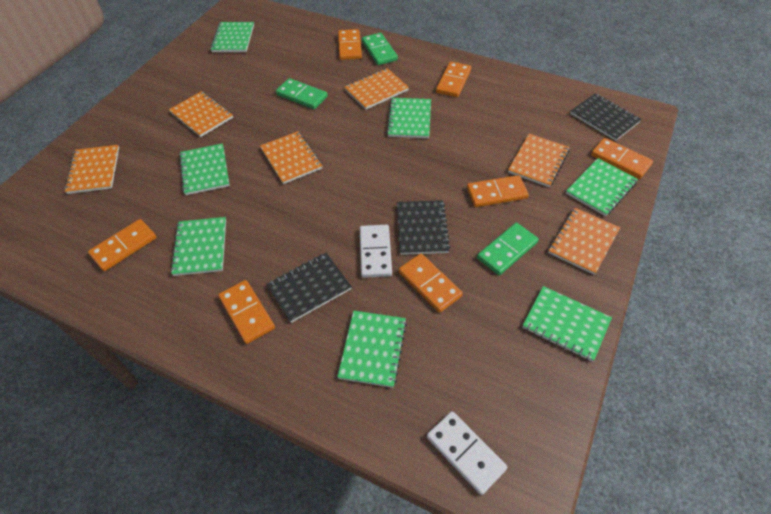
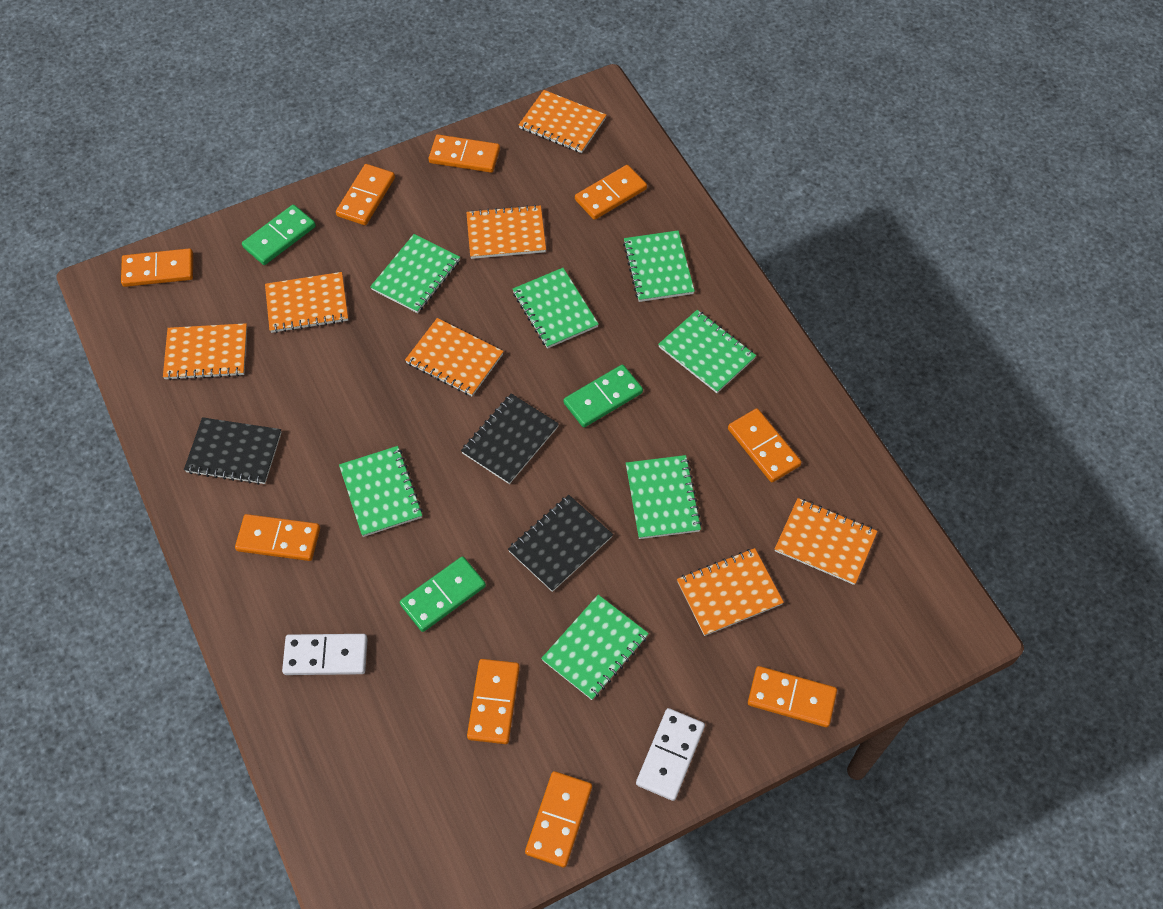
orange domino: [88,219,156,271] [218,280,275,344] [338,29,362,60] [399,254,463,313] [436,62,471,97] [467,175,529,207] [591,138,653,179] = 7 -> [121,248,193,287] [235,514,320,561] [336,164,395,225] [429,134,500,173] [467,659,520,744] [525,771,592,867] [575,165,647,220] [728,408,801,482] [748,666,837,727] = 9
orange notebook: [64,145,119,194] [169,91,233,137] [260,131,322,184] [345,68,409,110] [508,134,570,187] [548,208,620,275] = 6 -> [163,323,247,380] [265,272,348,333] [405,318,504,396] [466,205,546,259] [519,90,606,153] [677,548,784,636] [775,498,877,585] = 7

